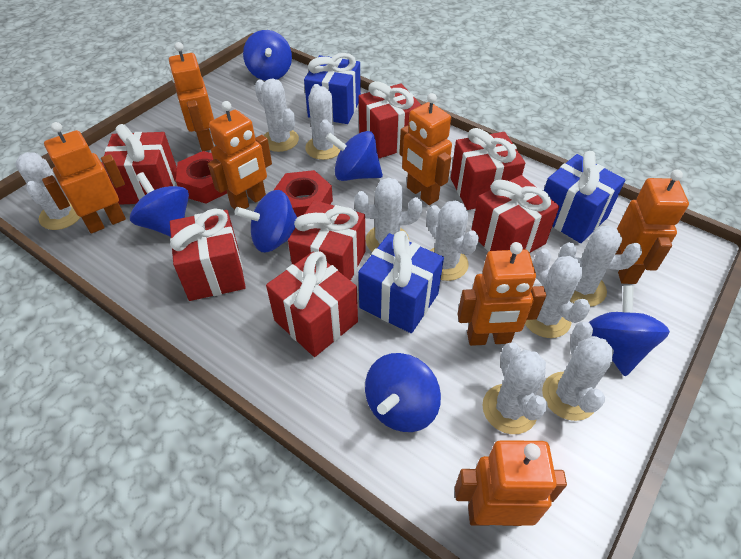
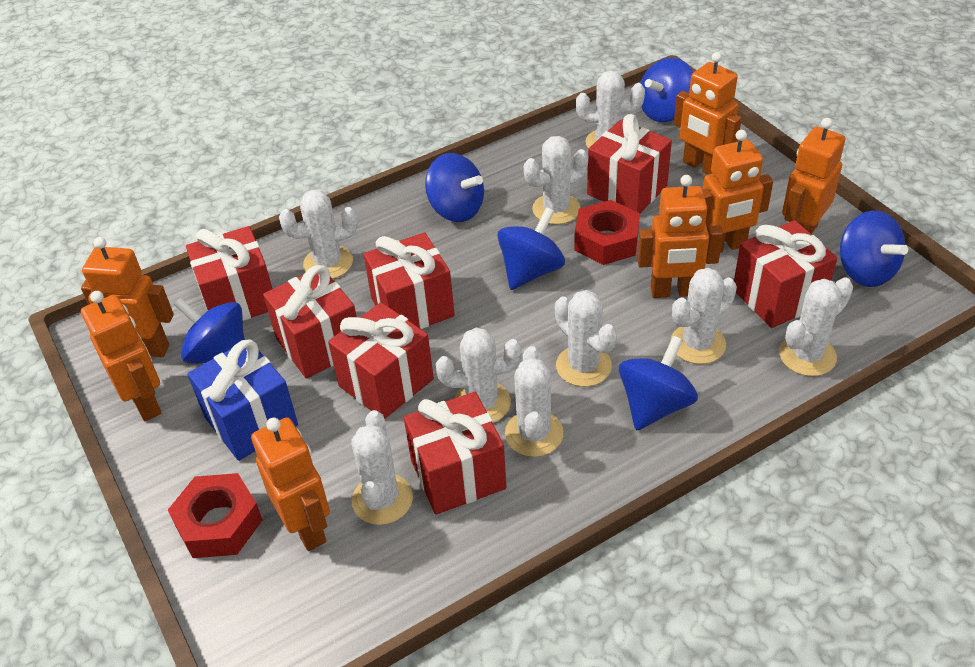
blue gift: [304,53,361,124] [358,231,444,333] [544,151,625,243] = 3 -> [187,339,298,461] = 1

